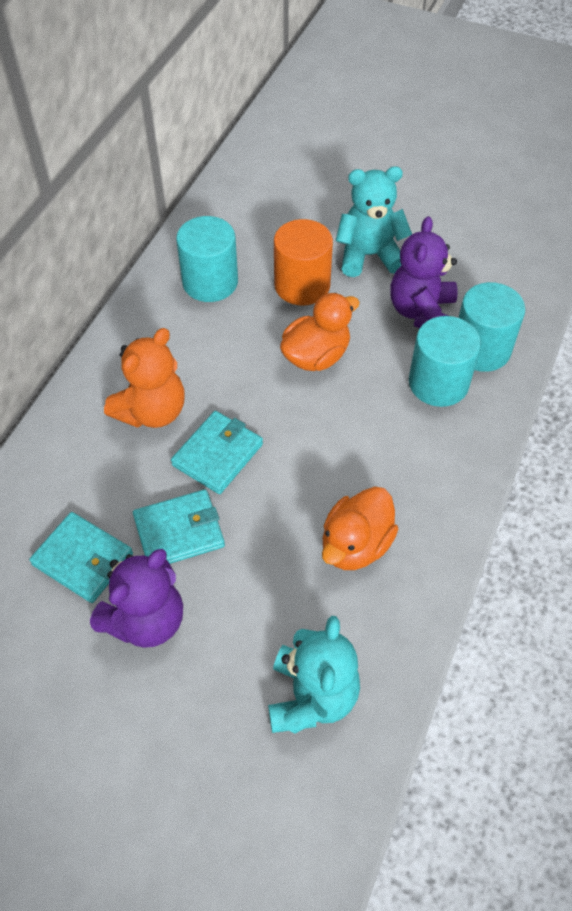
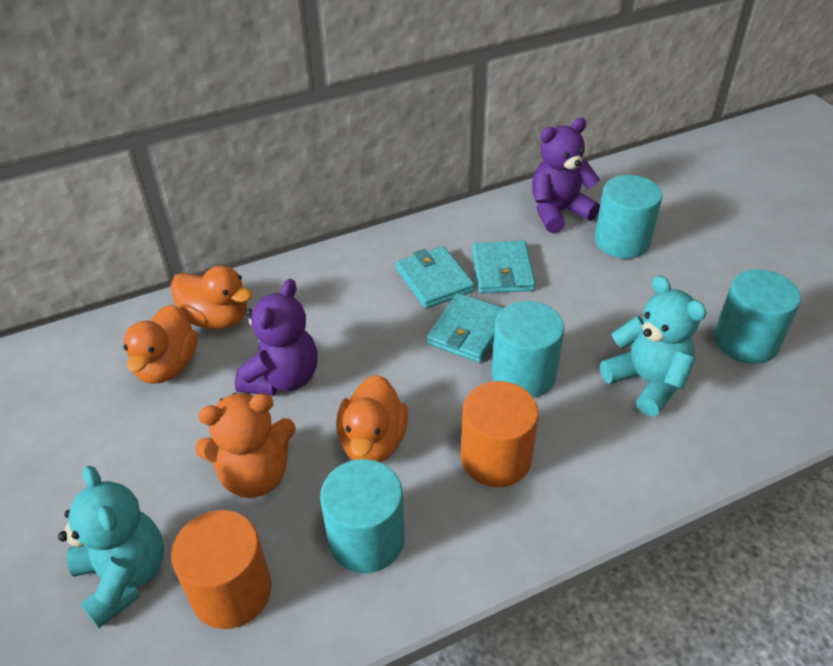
orange cylinder: [274,219,333,306] = 1 -> [171,510,272,629] [461,381,539,487] = 2
orange duck: [280,293,360,371] [322,487,398,570] = 2 -> [123,304,198,384] [171,265,253,330] [336,375,408,462] = 3
turquoise cylinder: [176,216,238,302] [409,316,481,407] [458,282,525,372] = 3 -> [320,459,405,573] [492,301,564,398] [595,175,662,259] [714,269,801,364] = 4

